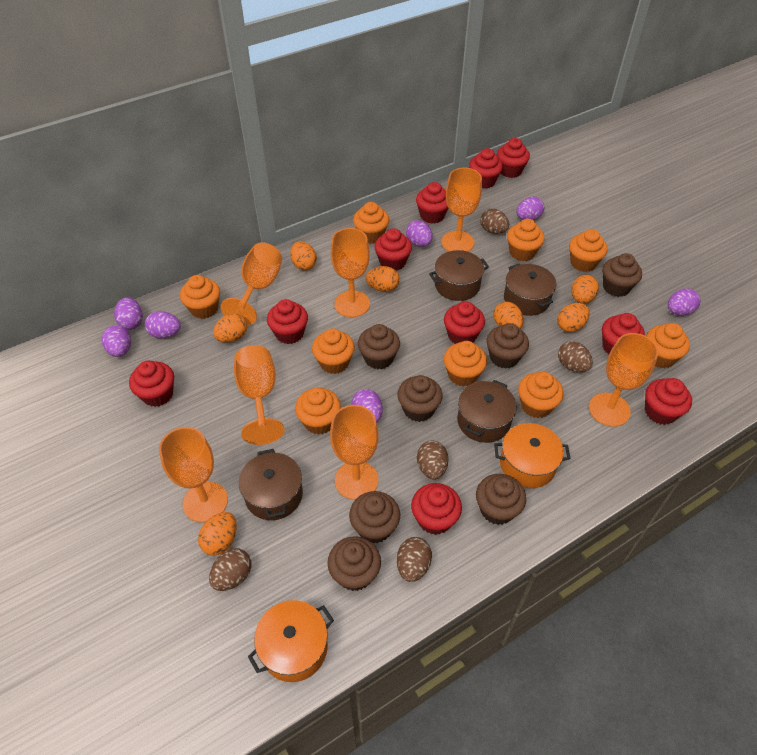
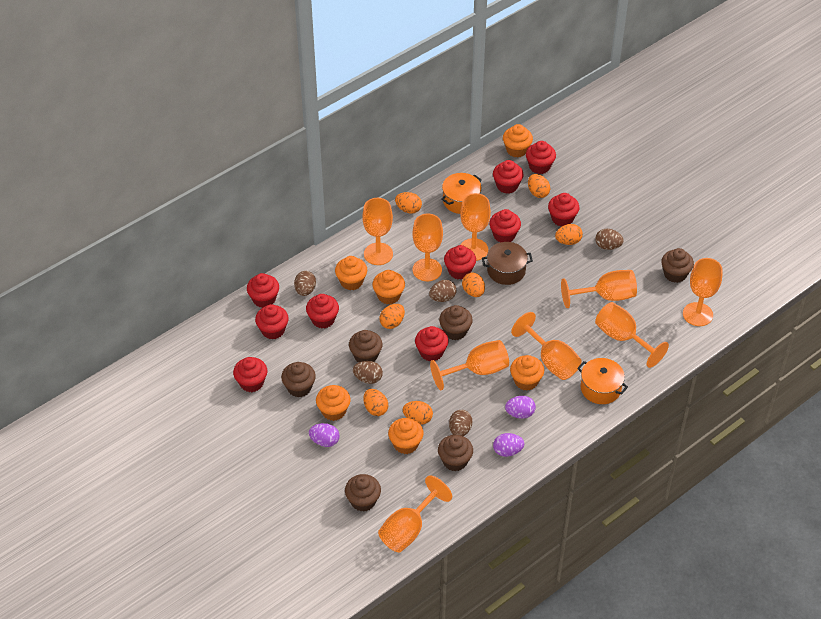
brown cupcake: [327,536,381,591] [349,491,400,543] [358,324,400,369] [397,375,443,422] [476,474,526,525] [486,323,529,369] [602,253,642,297] = 7 -> [281,362,316,397] [345,474,381,512] [349,330,382,362] [438,435,473,471] [439,305,473,340] [661,248,694,283] = 6
brown pot: [239,449,303,520] [429,250,489,301] [457,380,517,443] [504,263,556,316] = 4 -> [482,242,533,285] = 1
orange cupcake: [180,275,220,319] [295,388,341,435] [312,328,355,374] [353,202,389,244] [444,341,487,387] [507,219,544,261] [518,372,564,418] [569,229,608,272] [646,323,690,368] = 9 -> [316,385,351,421] [335,256,367,290] [373,270,405,304] [388,418,424,454] [503,124,533,158] [510,355,544,391] = 6
orange goblet: [159,427,228,522] [221,243,282,326] [234,345,285,445] [330,405,379,500] [331,228,370,317] [441,168,482,252] [589,333,658,427] = 7 -> [362,198,393,265] [378,475,452,552] [413,214,443,281] [430,340,509,390] [460,193,491,261] [511,312,582,380] [561,270,637,308] [595,302,669,368] [683,258,723,326] = 9
purple egg: [102,325,131,357] [114,297,143,330] [145,311,181,338] [351,389,383,422] [406,220,433,247] [517,197,544,220] [668,288,701,316] = 7 -> [309,423,340,447] [493,433,524,457] [505,396,536,419] = 3

